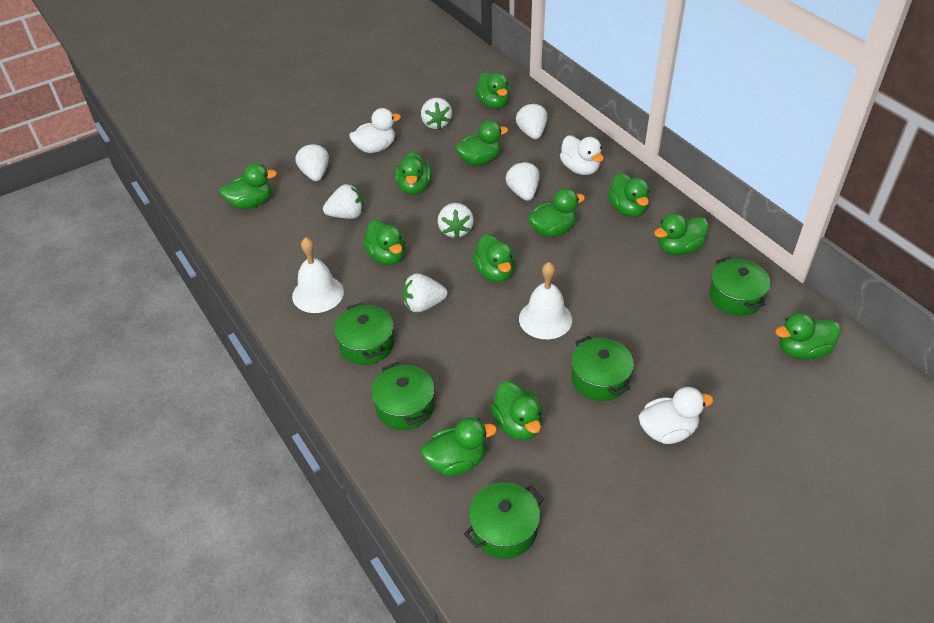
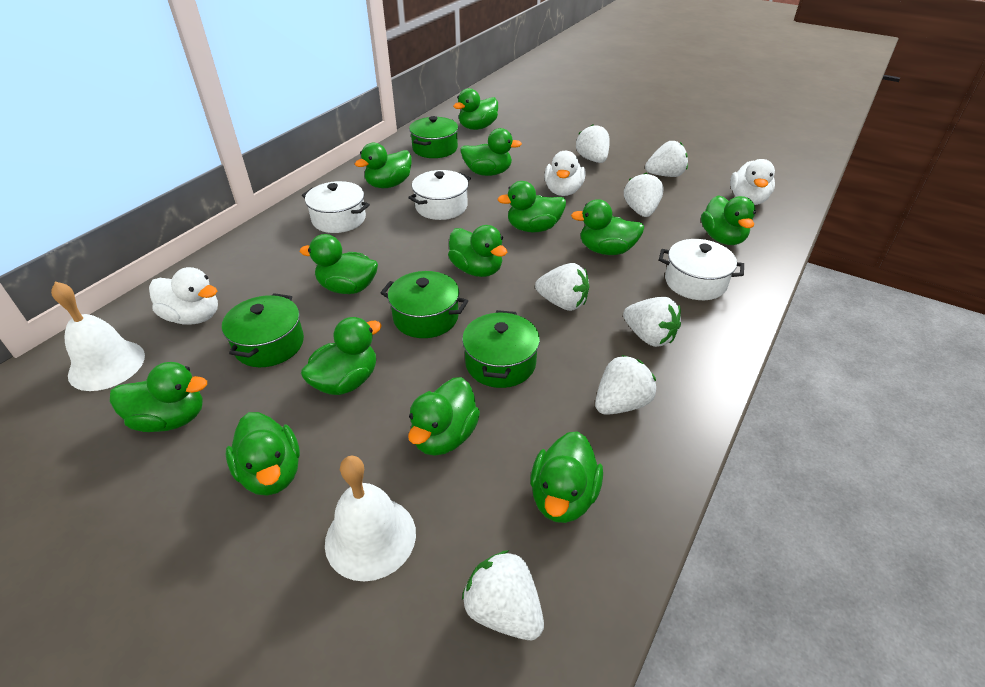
green duck: [219,163,277,209] [363,220,406,265] [394,151,432,195] [421,417,497,476] [455,120,508,166] [472,234,516,282] [475,72,510,109] [491,381,542,440] [528,188,585,237] [607,173,649,217] [654,213,708,255] [775,313,841,359] = 12 -> [110,362,207,432] [226,412,300,496] [300,234,378,294] [301,317,382,395] [355,143,412,188] [408,377,480,456] [448,225,508,277] [453,88,498,130] [460,128,522,176] [497,181,566,232] [530,431,603,523] [571,199,645,255] [701,195,756,245] = 13
green pot: [334,303,394,365] [371,362,435,430] [464,482,544,558] [571,336,634,401] [709,257,770,316] = 5 -> [222,293,304,367] [381,271,468,338] [409,116,458,158] [462,310,540,388] = 4
white pot: none = 0 -> [302,181,370,233] [408,170,471,220] [659,239,744,300] = 3

